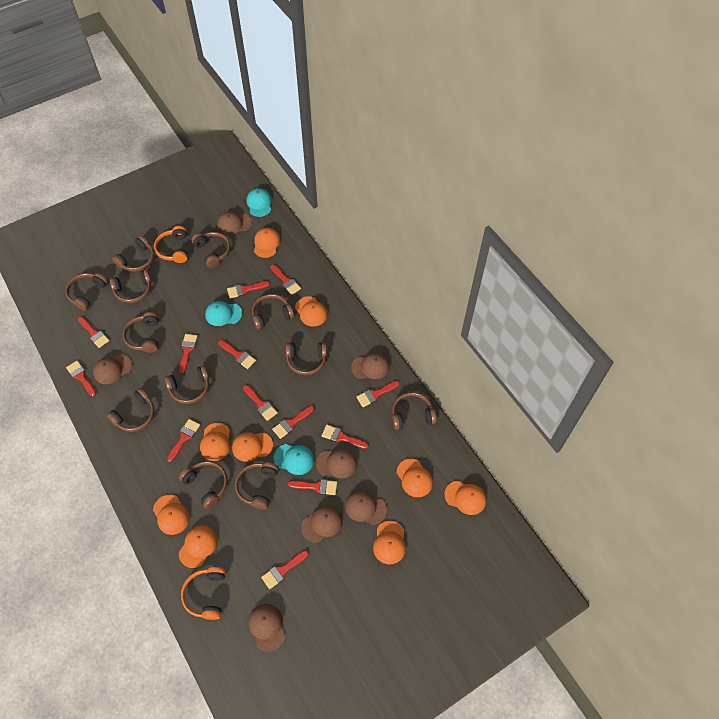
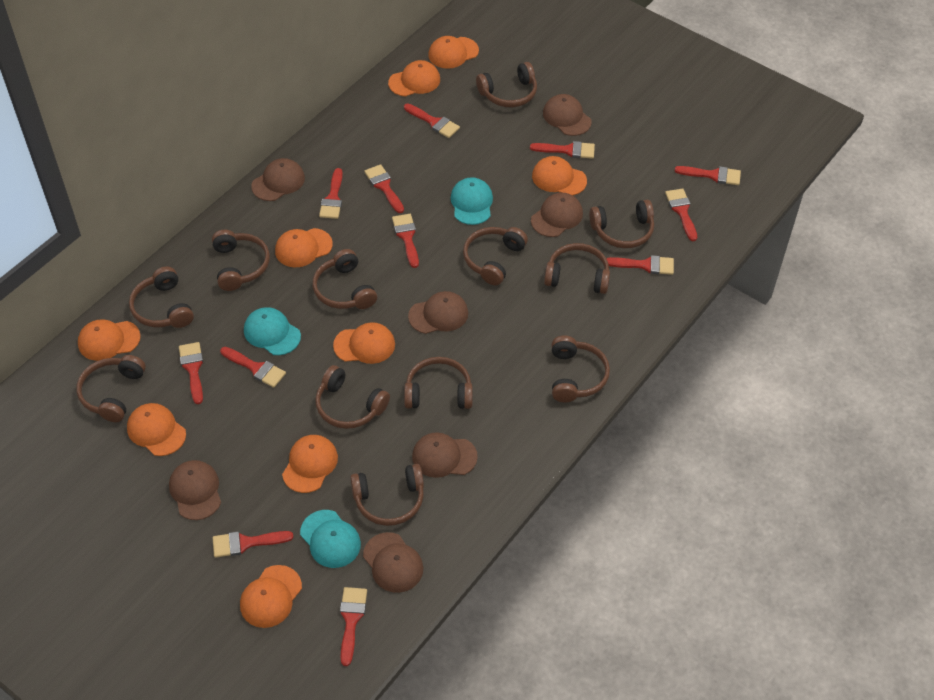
orange headphones: [154,226,187,263] [181,567,226,620] = 2 -> none = 0
red brush: [66,361,96,396] [78,317,109,348] [167,419,200,462] [179,334,198,374] [218,340,256,369] [227,281,270,299] [243,385,278,421] [261,550,309,589] [270,264,301,295] [272,406,314,439] [288,479,337,495] [322,425,368,449] [356,381,400,407] = 13 -> [179,342,203,404] [213,531,294,558] [220,347,286,388] [319,168,343,219] [340,587,367,666] [364,164,404,213] [392,214,419,268] [404,103,460,138] [530,141,595,159] [606,255,674,275] [665,189,697,241] [675,166,741,185] = 12

